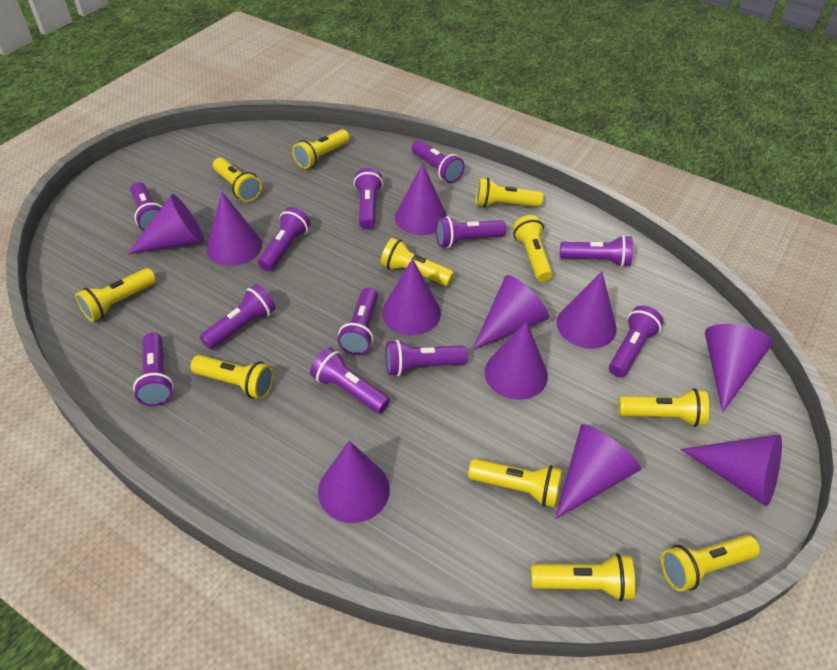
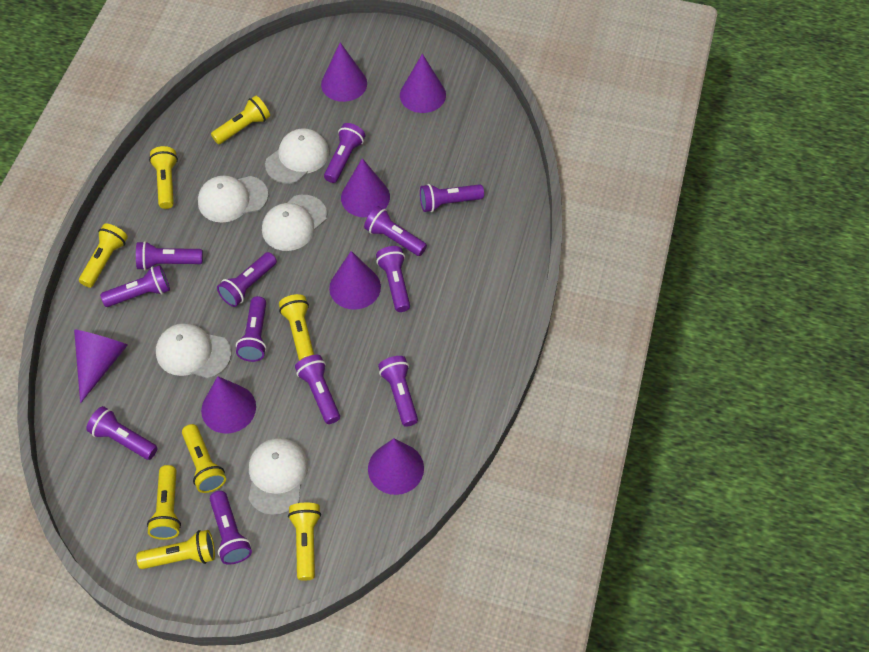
purple cone: [128,194,204,254] [206,192,262,266] [318,440,390,523] [382,258,441,335] [395,163,447,235] [472,275,549,350] [485,321,548,400] [555,424,641,519] [557,272,617,349] [680,435,782,506] [705,324,773,412] = 11 -> [74,329,128,403] [201,376,256,434] [321,42,367,102] [329,251,381,310] [341,158,390,217] [368,438,424,495] [400,54,446,113] = 7
white cap: none = 0 -> [156,323,231,379] [198,176,268,223] [248,438,308,515] [262,195,327,251] [265,128,329,184] = 5
yellow flashlight: [75,268,156,322] [190,355,274,399] [213,158,262,202] [292,129,350,169] [381,238,454,286] [468,459,562,507] [476,178,543,208] [513,215,553,282] [531,553,635,601] [618,388,710,427] [661,535,760,592] = 11 -> [79,223,128,288] [136,530,215,569] [147,465,181,540] [149,146,178,209] [182,424,226,493] [211,96,270,144] [279,294,314,361] [288,503,321,581] = 8

